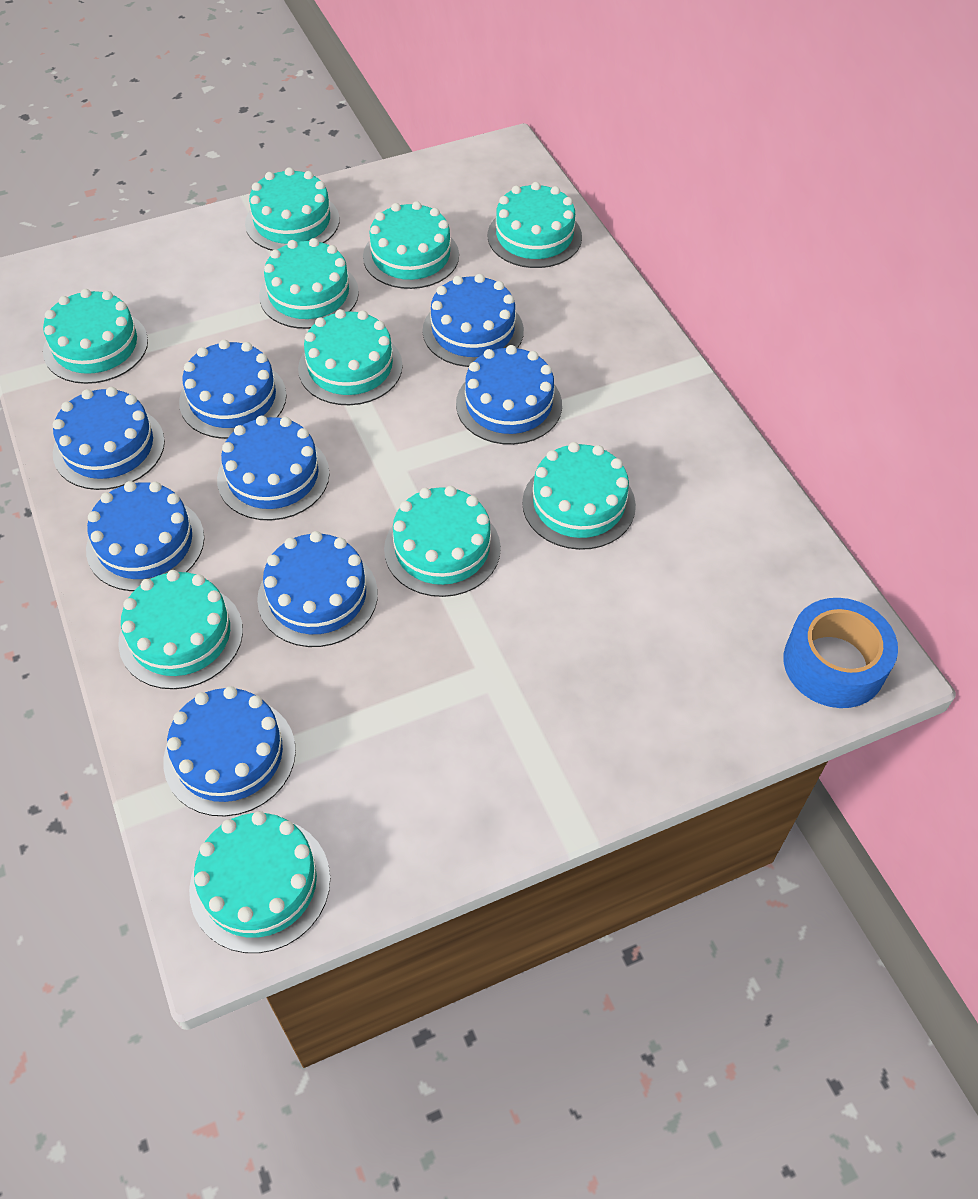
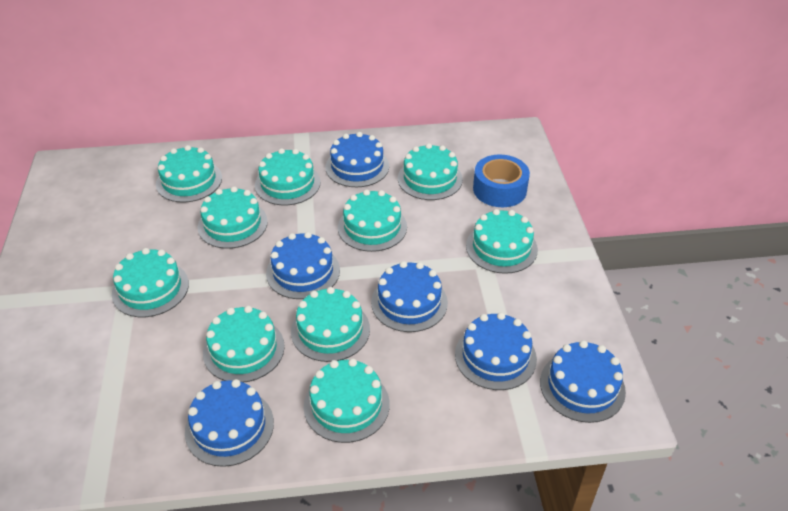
blue cake: [53,387,165,490] [86,481,204,591] [163,686,296,817] [179,340,287,439] [217,416,330,521] [257,531,378,647] [422,274,524,367] [456,345,562,445] = 8 -> [185,379,274,467] [266,232,340,299] [325,132,389,187] [371,261,448,332] [455,312,537,390] [540,340,626,423] = 6

